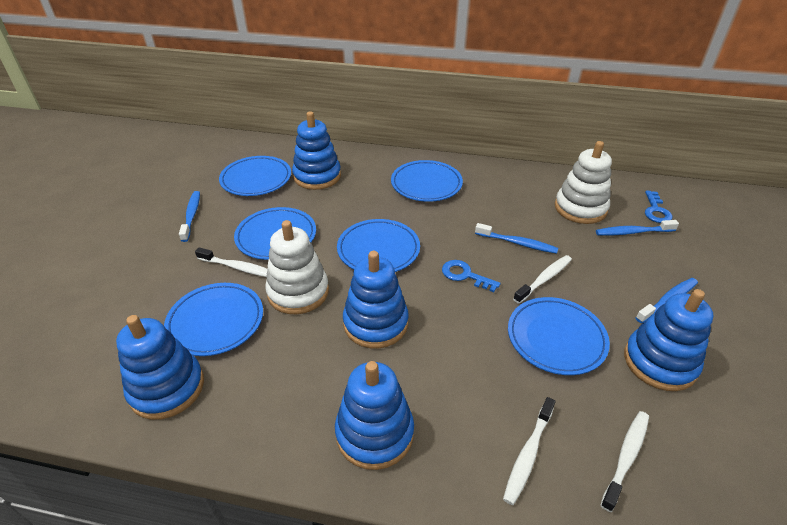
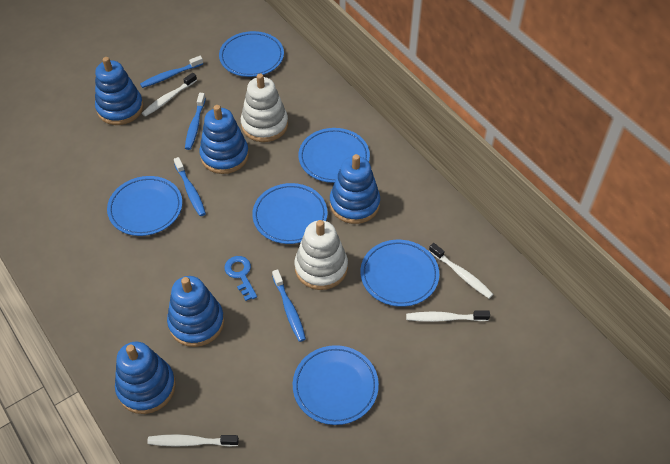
blue key: [442,260,500,292] [645,191,672,223] = 2 -> [224,256,257,301] = 1

